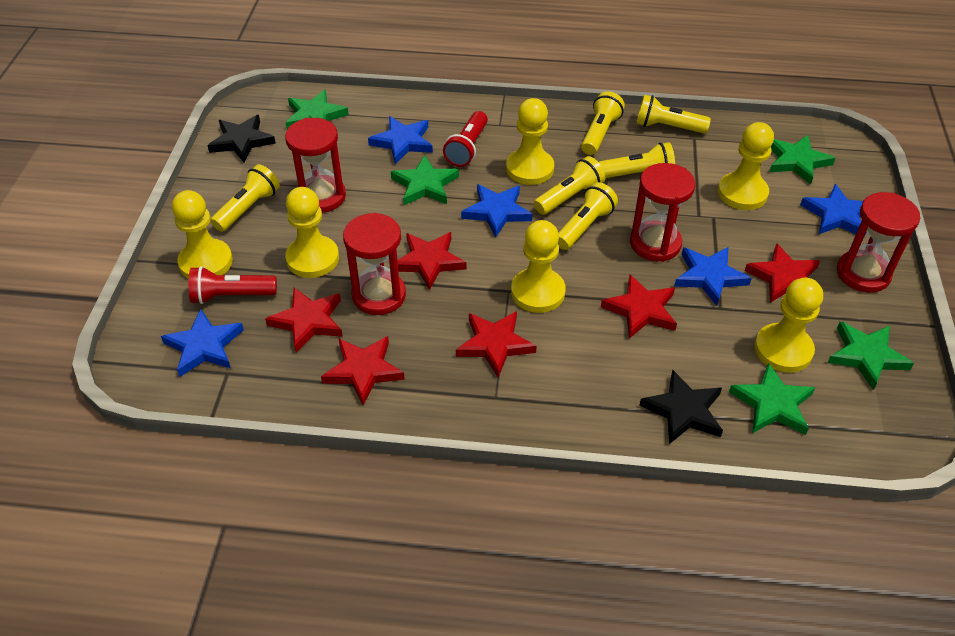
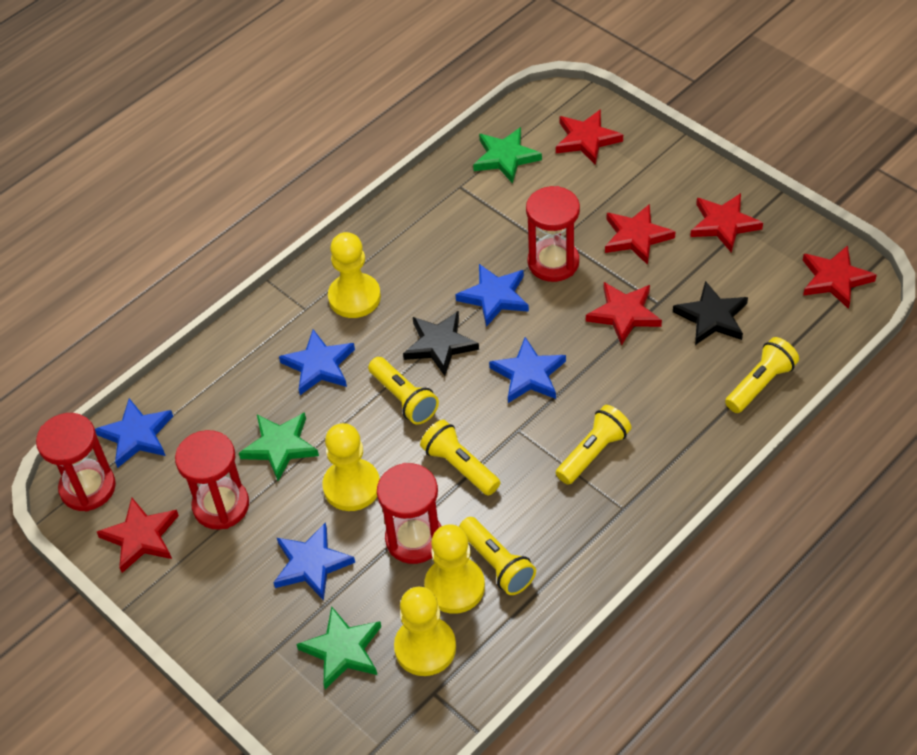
green star: [286,90,349,129] [391,155,459,205] [729,363,815,435] [769,135,835,185] [827,321,914,390] = 5 -> [239,412,319,481] [296,606,381,689] [473,127,542,184] = 3
red flashlight: [188,266,277,304] [443,111,488,167] = 2 -> none = 0
yellow flashlight: [210,164,280,232] [534,156,605,215] [558,182,618,250] [581,91,625,155] [599,142,675,178] [636,95,711,134] = 6 -> [368,357,439,425] [420,419,500,496] [459,517,536,595] [556,405,631,485] [725,337,799,413] = 5
yellow pawn: [172,190,233,279] [285,187,339,278] [506,98,554,185] [511,220,566,313] [718,122,774,210] [754,278,823,373] = 6 -> [322,423,380,511] [328,232,381,318] [394,587,456,676] [424,524,485,614] = 4

